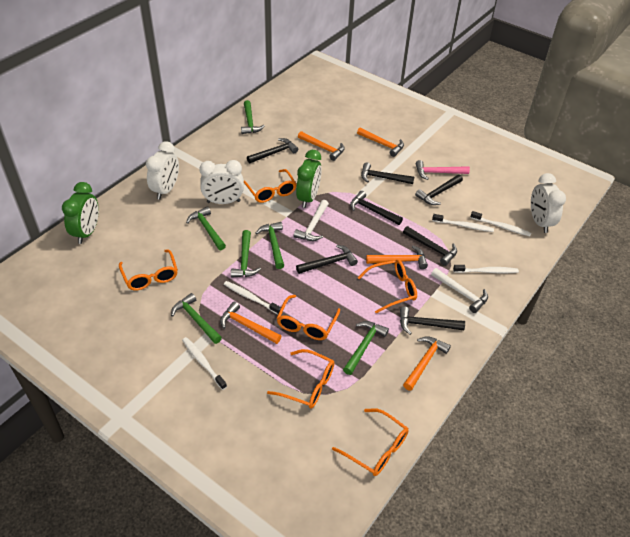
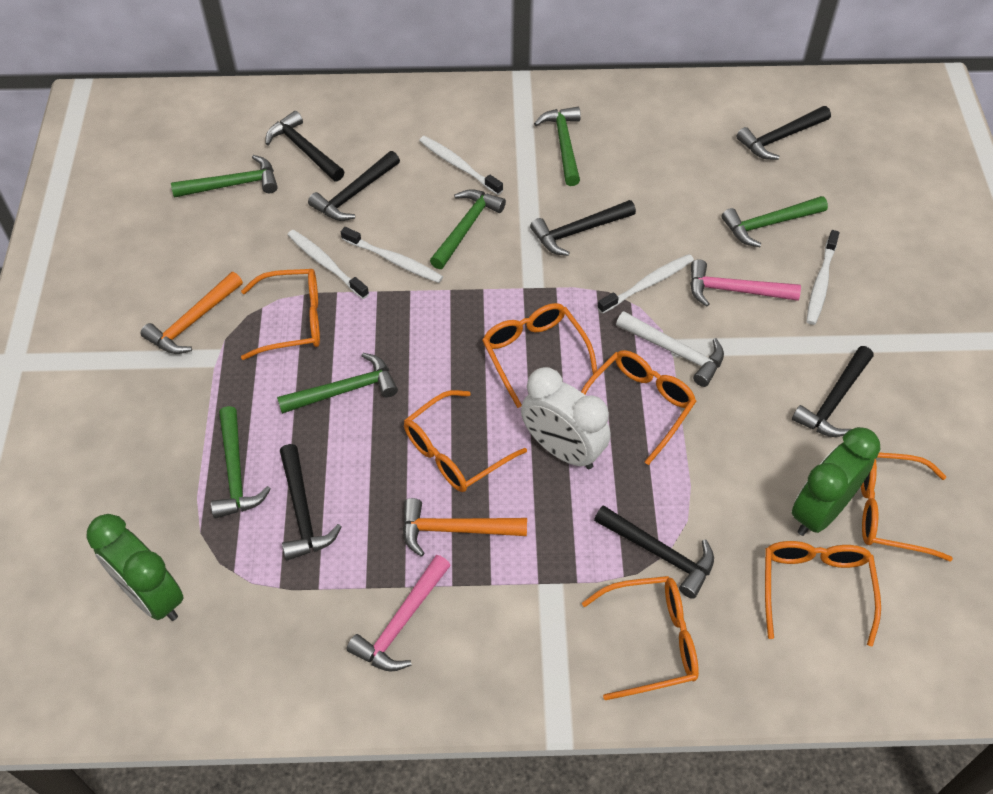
orange glasses: [119,250,178,290] [244,169,296,203] [267,349,334,408] [276,295,340,340] [332,408,409,476] [358,259,417,314] = 6 -> [241,269,320,360] [404,390,527,492] [482,303,597,408] [581,350,696,465] [582,576,699,700] [765,541,881,646] [861,452,953,562] = 7
orange hammer: [220,302,281,344] [298,131,345,161] [357,128,404,157] [366,246,428,269] [403,336,451,391] = 5 -> [141,272,243,354] [403,498,527,557] = 2
pink hammer: [416,160,470,180] = 1 -> [347,555,451,672] [690,259,801,306] = 2
white clock: [146,141,179,199] [199,160,244,204] [531,173,566,233] = 3 -> [521,367,610,469] = 1
white hammer: [294,200,329,241] [431,268,488,313] = 2 -> [616,311,724,387] = 1

